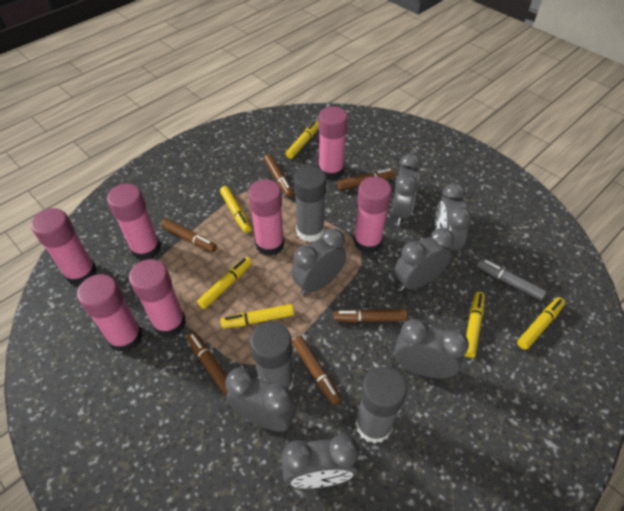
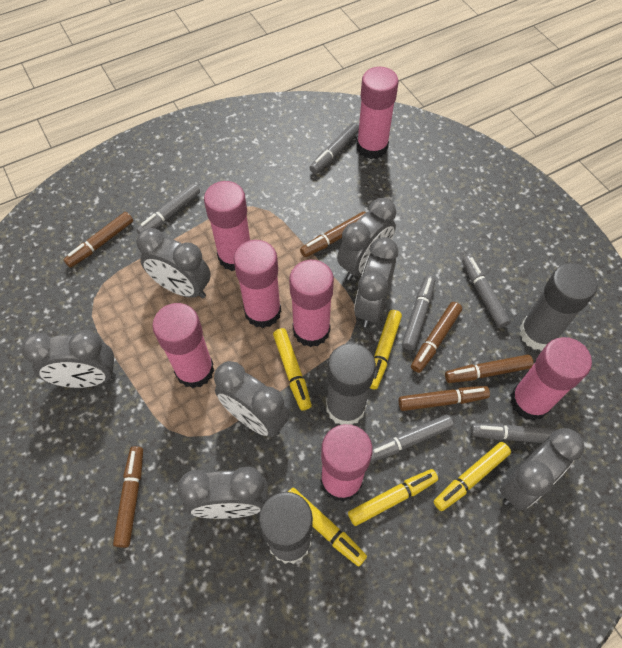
grey marker: [477,259,547,300] = 1 -> [136,183,200,234] [310,123,359,174] [370,414,454,462] [402,275,435,350] [462,255,511,328] [471,423,558,443] = 6
yellow marker: [197,257,252,309] [220,186,251,233] [220,304,294,328] [286,121,319,159] [464,292,485,358] [517,297,565,350] = 6 -> [273,328,312,411] [288,488,367,567] [348,469,438,526] [370,310,402,389] [433,442,511,511] = 5

